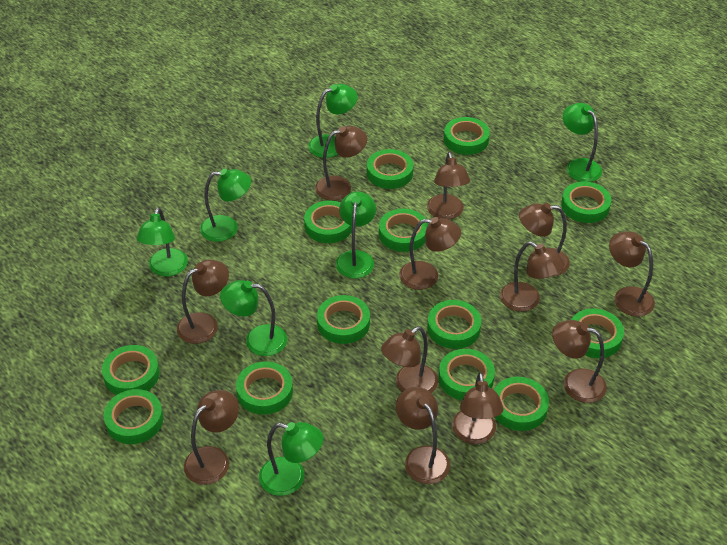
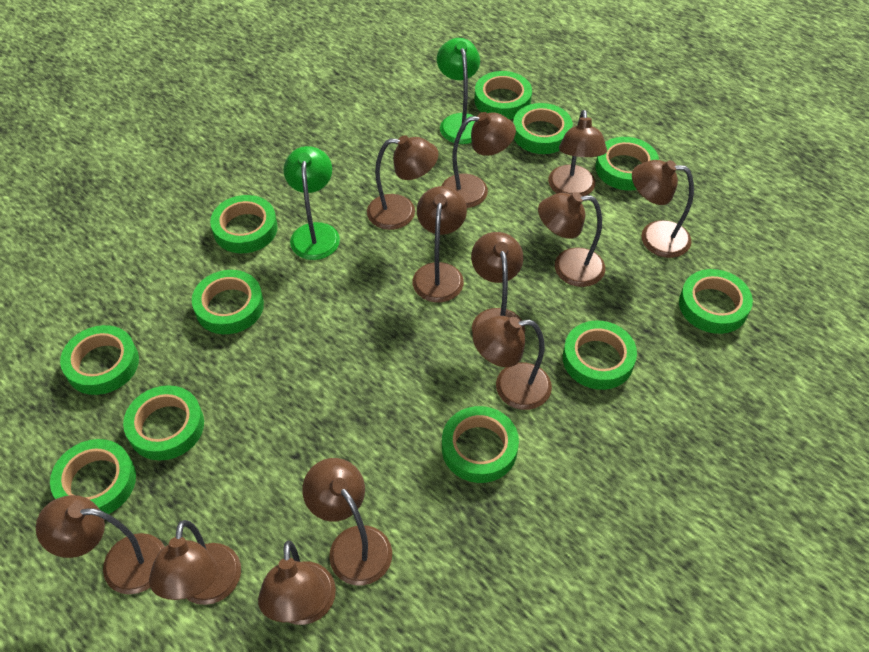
green lamp: [137,207,188,276] [200,169,251,242] [220,280,287,356] [259,422,323,496] [308,84,358,158] [336,192,376,278] [563,103,602,182] = 7 -> [283,146,340,260] [437,38,480,144] = 2
green tape: [102,345,160,395] [104,389,163,444] [236,361,293,415] [304,201,352,243] [317,295,370,344] [367,149,413,189] [379,209,428,252] [427,300,481,349] [439,349,495,400] [444,117,490,155] [494,377,549,431] [561,182,611,223] [571,309,624,358] = 13 -> [50,439,136,514] [60,325,139,395] [123,385,204,461] [192,270,264,334] [210,195,278,253] [442,406,519,483] [474,71,532,119] [513,103,573,154] [563,321,637,390] [595,137,659,190] [679,269,753,334] = 11

